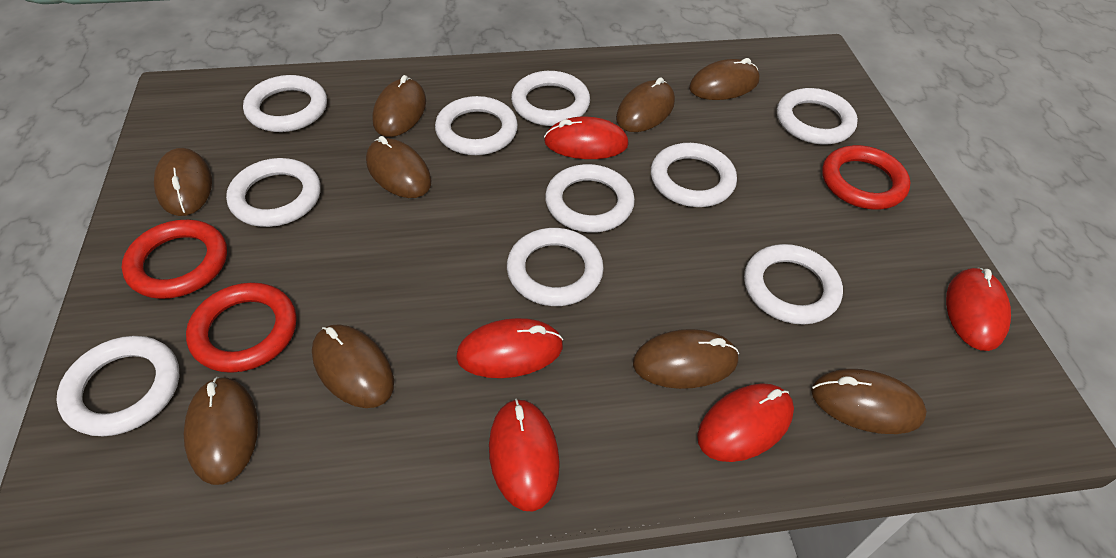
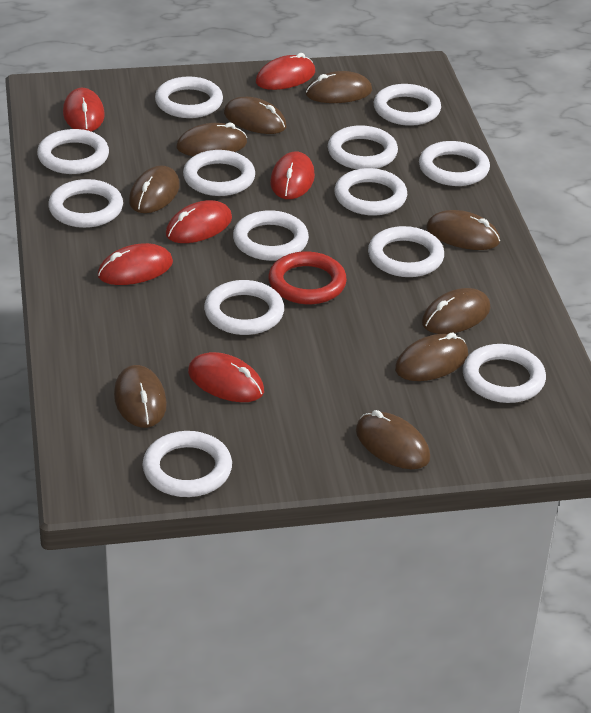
red mouse: [456,318,563,378] [489,399,560,511] [544,117,629,159] [697,383,794,462] [946,268,1011,351] = 5 -> [63,88,105,132] [98,243,173,285] [166,200,232,243] [188,352,264,402] [256,53,315,90] [270,151,315,199] = 6
red ring: [122,220,227,299] [186,282,297,373] [822,145,911,209] = 3 -> [268,251,347,304] = 1
white ring: [56,336,179,436] [226,158,321,227] [243,75,327,132] [435,96,518,155] [507,228,604,306] [511,71,590,126] [545,164,635,233] [651,143,737,207] [744,244,843,324] [777,88,858,145] = 10 -> [37,129,109,174] [48,179,123,228] [142,431,232,497] [155,76,223,118] [183,150,255,196] [204,280,284,335] [233,210,309,261] [328,125,398,169] [334,168,407,216] [368,226,444,277] [374,84,441,126] [419,141,490,186] [463,344,546,403] = 13

